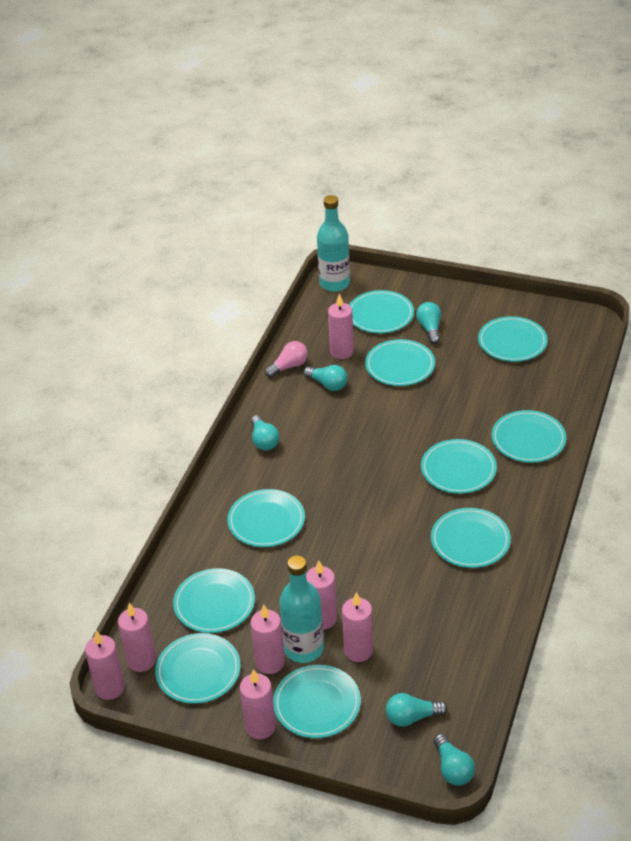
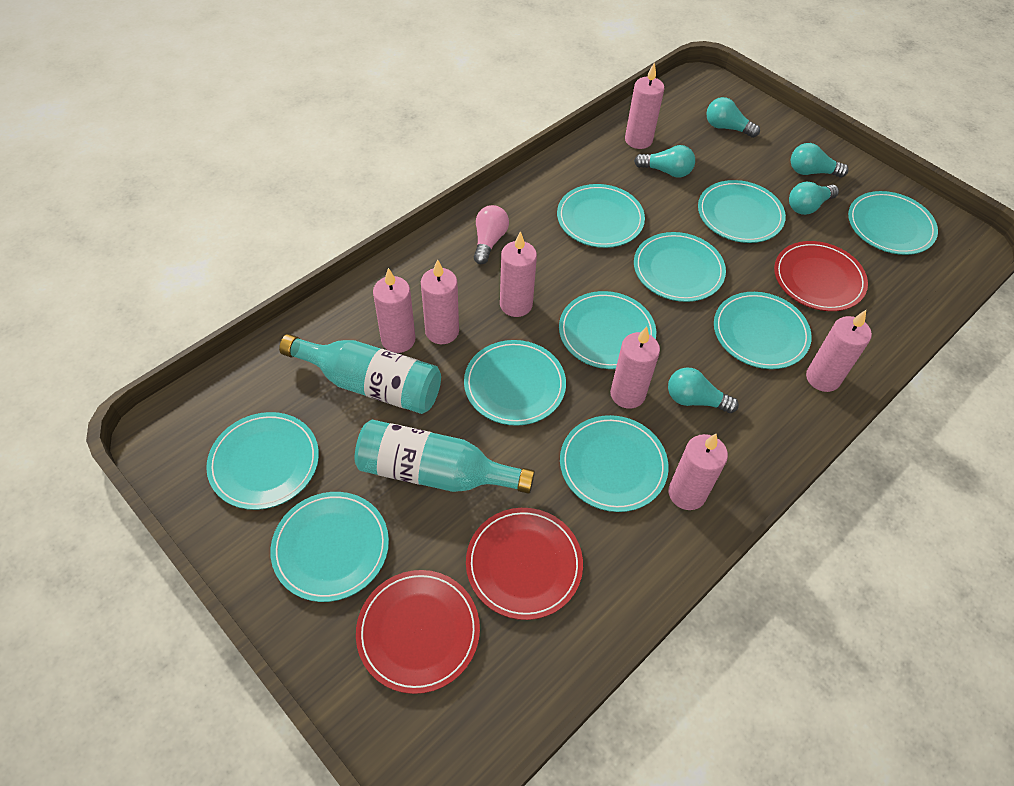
red plate: none = 0 -> [356,570,480,694] [466,508,583,620] [774,241,868,311] = 3

